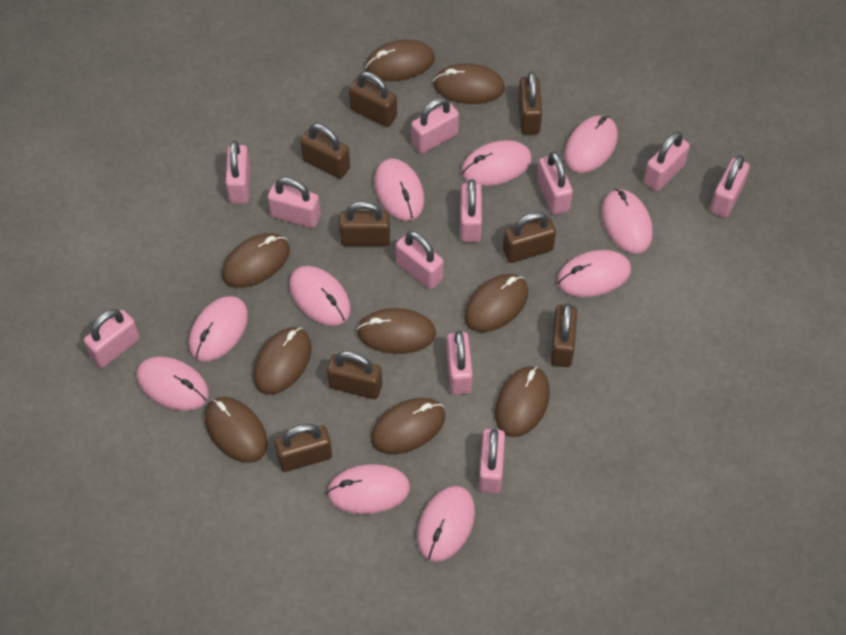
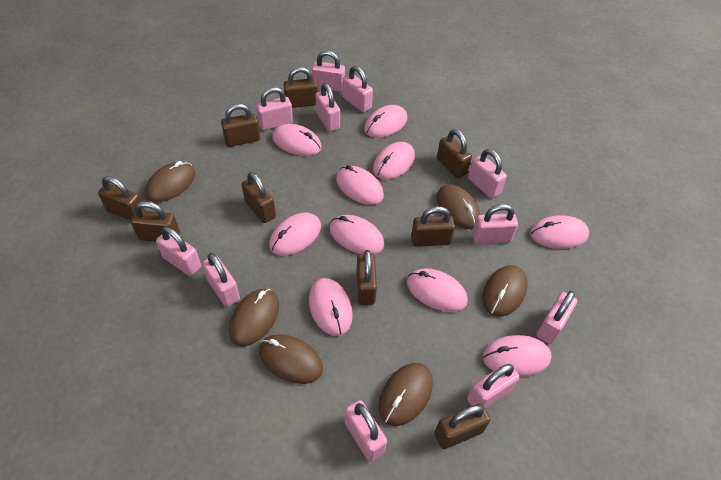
brown mouse: [205,397,268,463] [222,233,290,288] [253,327,312,395] [357,308,436,354] [365,40,435,81] [371,398,445,454] [433,63,505,104] [464,274,528,332] [495,366,550,437] = 9 -> [145,161,195,202] [229,289,279,347] [259,334,323,384] [378,363,433,426] [436,184,480,229] [482,265,528,316] = 6
brown padlock: [275,424,332,472] [300,124,350,179] [327,351,382,399] [339,201,390,246] [349,72,397,127] [503,212,556,263] [518,72,542,135] [551,303,577,367] = 8 -> [98,176,145,220] [131,201,180,242] [221,104,260,147] [242,172,276,223] [284,67,318,108] [357,250,377,305] [411,206,455,247] [434,403,490,449] [437,129,472,179] = 9

